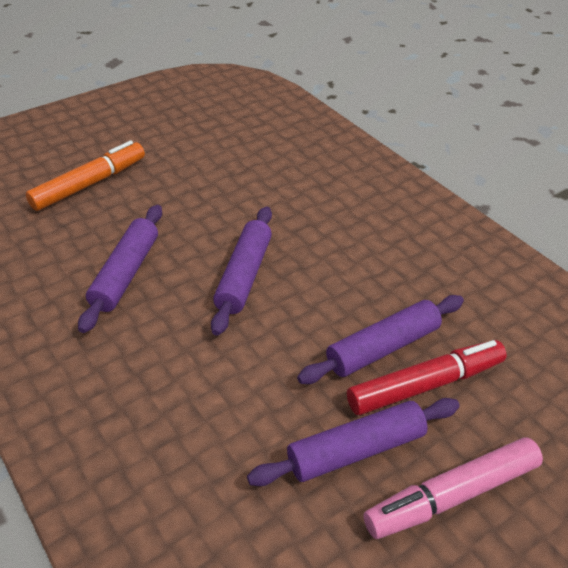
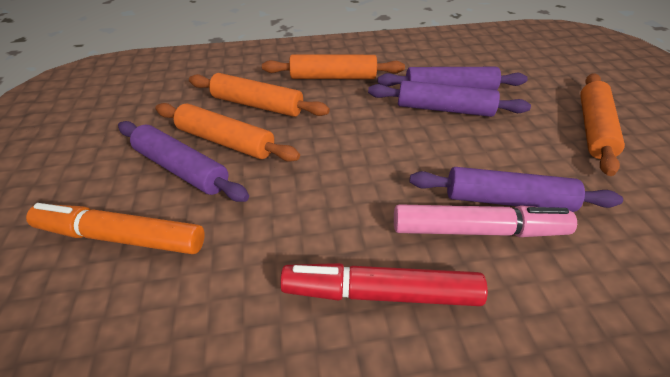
orange rolling pin: none = 0 -> [156,103,300,162] [189,73,330,117] [262,54,405,79] [580,73,625,176] = 4

